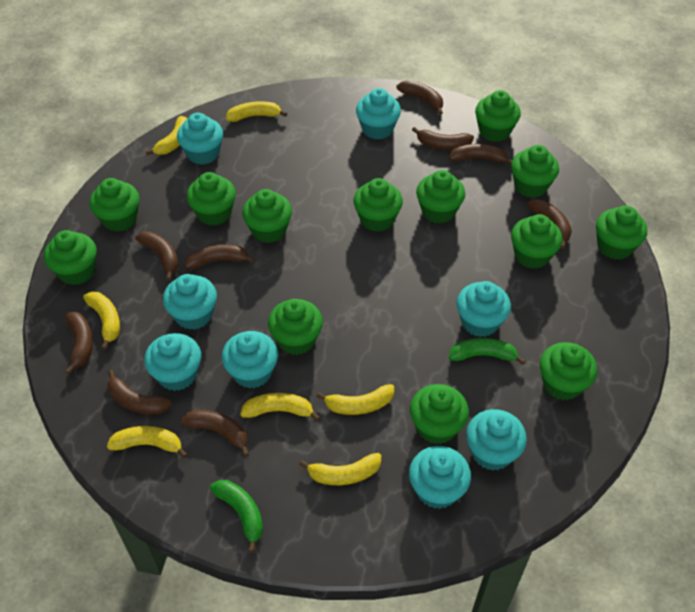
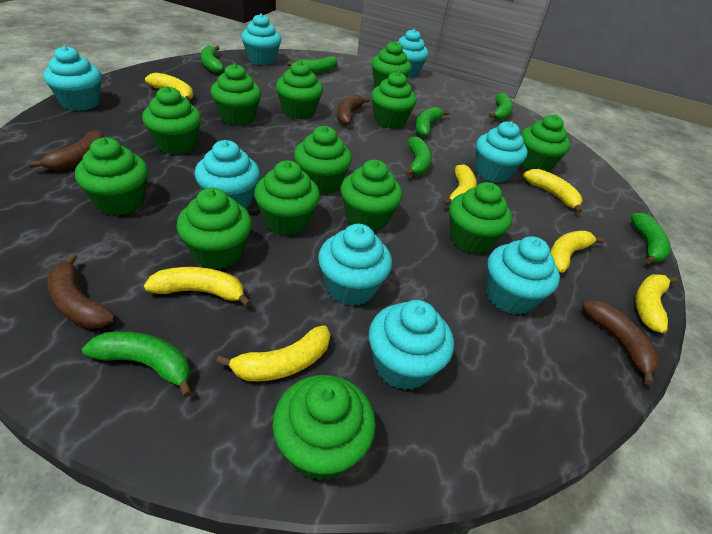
brown banana: [65,312,93,374] [107,370,172,415] [135,231,179,280] [180,410,249,457] [185,244,255,269] [396,81,443,115] [412,127,474,150] [449,144,512,165] [528,199,572,249] = 9 -> [29,130,104,171] [47,253,116,329] [337,95,370,125] [582,300,660,385] = 4
green banana: [210,480,263,553] [449,338,525,365] = 2 -> [82,331,192,397] [201,45,224,73] [288,56,338,73] [405,136,432,176] [415,107,450,136] [489,93,513,120] [631,213,671,264] = 7

